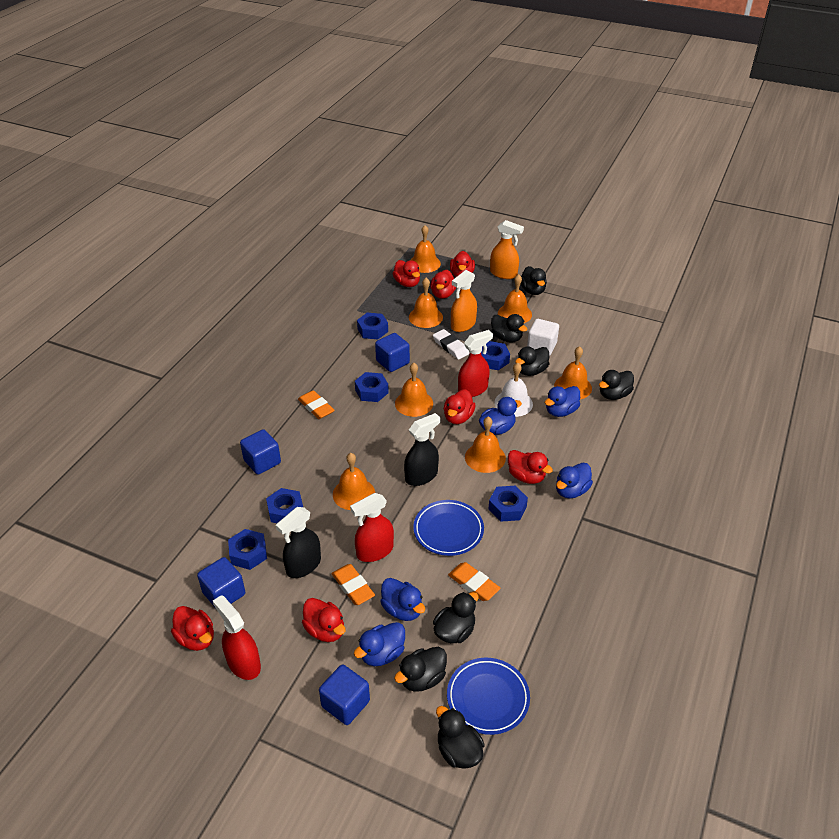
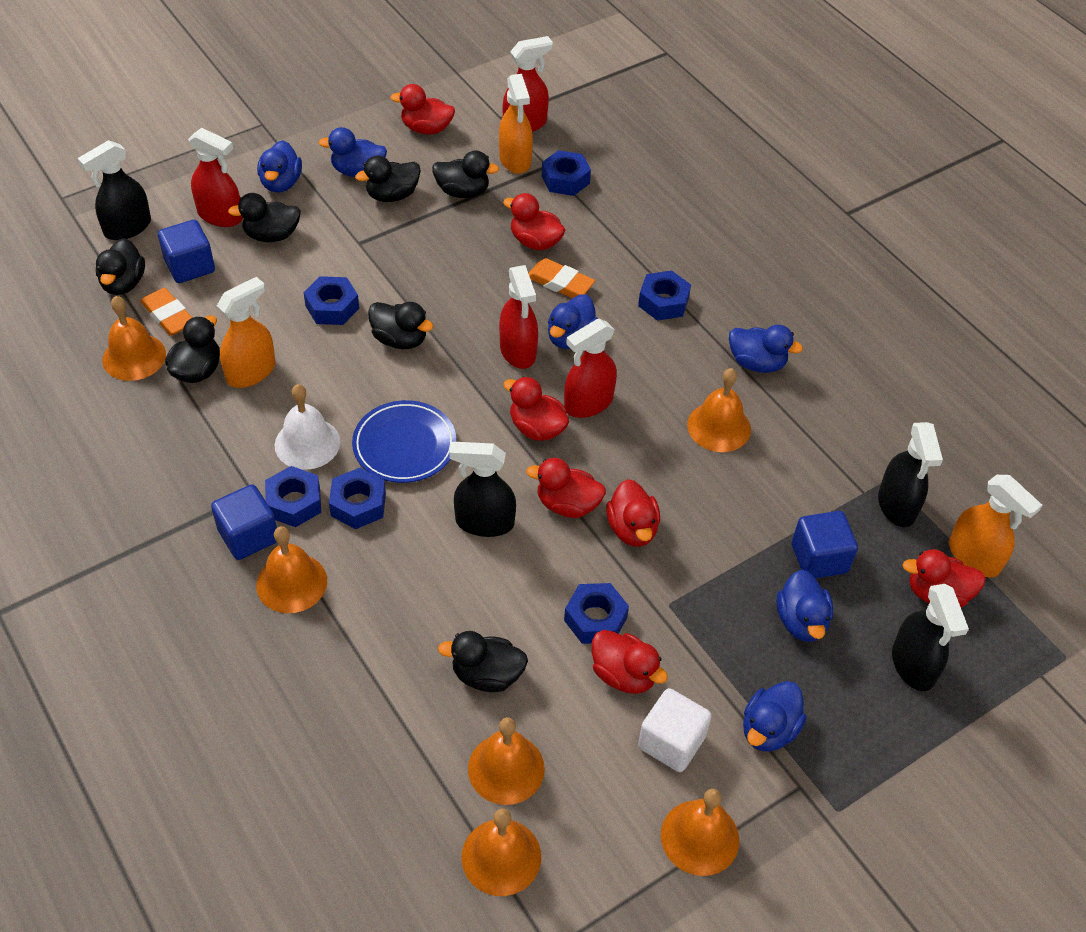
black spray bottle: [276,507,321,578] [404,413,440,486] = 2 -> [77,140,151,240] [449,442,516,537] [878,422,943,527] [892,584,969,691] = 4
blue cube: [197,557,245,607] [240,429,281,475] [319,665,370,725] [375,333,410,372] = 4 -> [158,220,215,283] [211,485,277,560] [792,511,858,578] = 3
blue duck: [354,622,405,666] [380,578,425,621] [479,397,522,435] [545,386,580,417] [556,463,593,499] = 5 -> [257,140,302,193] [318,127,387,177] [548,294,598,349] [729,325,803,373] [743,681,807,752] [777,570,833,642] = 6
blue plate: [413,500,484,556] [447,658,530,735] = 2 -> [352,400,456,483] = 1
orange bell: [333,453,375,510] [395,363,433,417] [409,278,443,328] [411,225,441,273] [465,417,506,473] [498,274,532,323] [554,346,592,399] = 7 -> [102,296,166,381] [256,526,327,613] [461,809,541,896] [468,717,545,805] [661,789,739,876] [687,368,751,452] = 6
orange eraser: [298,390,335,419] [331,564,375,605] [448,562,501,601] = 3 -> [140,288,192,336] [528,258,595,298] = 2
orange spray bottle: [451,270,477,332] [490,220,524,279] = 2 -> [217,277,275,388] [499,74,533,174] [949,475,1042,577] = 3
red spray bottle: [213,595,261,680] [350,493,394,562] [458,330,493,397] = 3 -> [188,128,243,227] [499,265,538,369] [503,36,553,132] [564,319,617,418] = 4
white eraser: [433,329,469,360] = 1 -> none = 0

